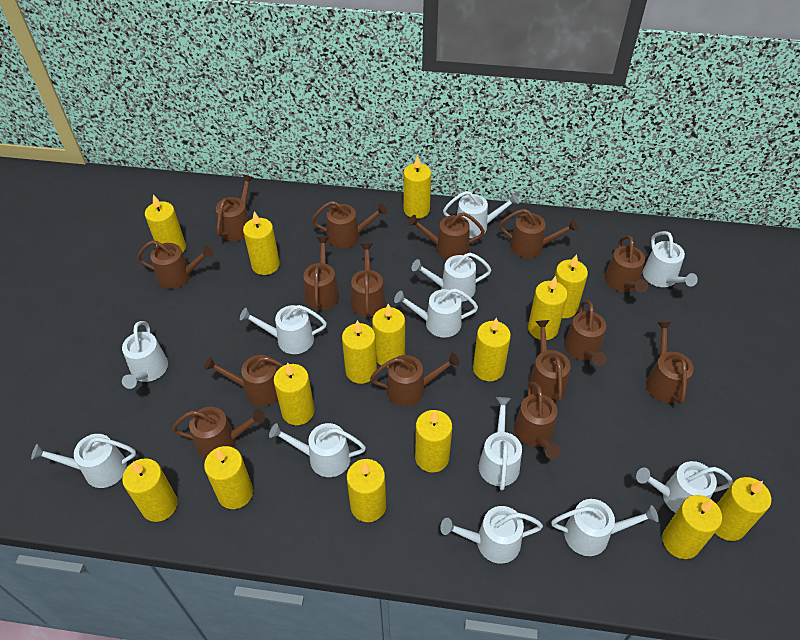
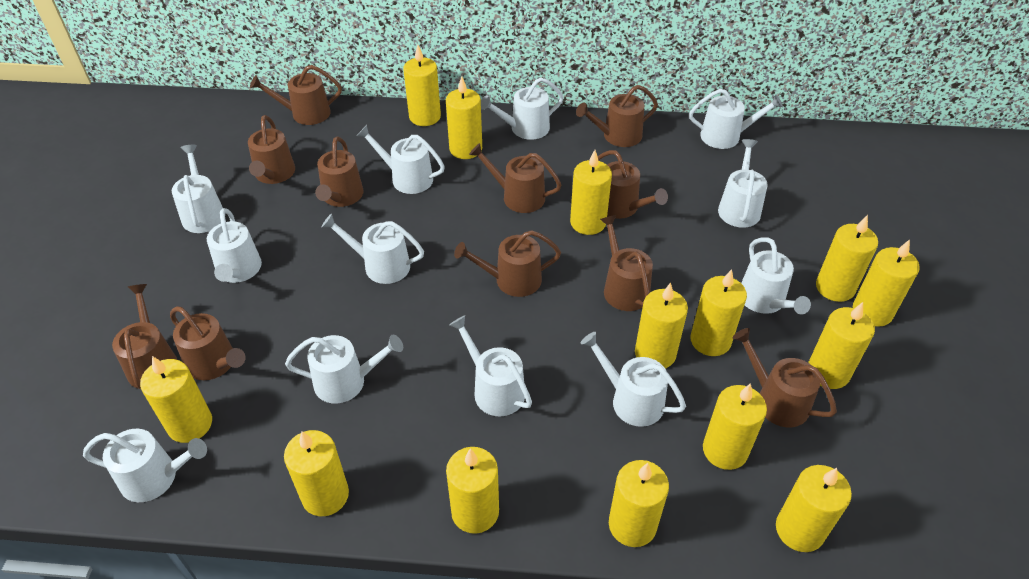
brown watering can: [137,240,213,289] [172,407,265,459] [204,355,284,406] [216,174,254,241] [303,237,339,310] [312,201,387,248] [351,243,386,317] [370,353,460,406] [408,212,485,259] [499,209,578,258] [514,382,561,459] [528,320,571,402] [564,300,607,366] [604,236,648,293] [646,322,694,404] = 15 -> [112,284,178,389] [170,306,245,380] [248,115,295,184] [250,65,342,125] [315,137,364,207] [454,230,561,297] [469,143,561,213] [576,85,658,147] [598,150,668,219] [600,215,653,311] [733,328,837,427] = 11
yellow candle: [122,458,177,522] [145,194,186,252] [204,446,253,509] [243,211,280,275] [274,362,314,425] [342,320,377,384] [347,459,386,522] [372,304,405,367] [403,155,431,219] [415,410,452,472] [473,317,511,381] [528,276,568,340] [554,254,588,318] [662,495,722,559] [715,477,771,541] = 15 -> [140,356,212,443] [284,430,349,516] [403,45,441,126] [446,76,482,159] [446,447,499,534] [570,150,612,235] [609,460,669,547] [635,283,688,368] [690,269,747,356] [703,383,767,470] [776,465,852,552] [808,302,875,389] [816,215,878,302] [853,239,920,327] = 14

